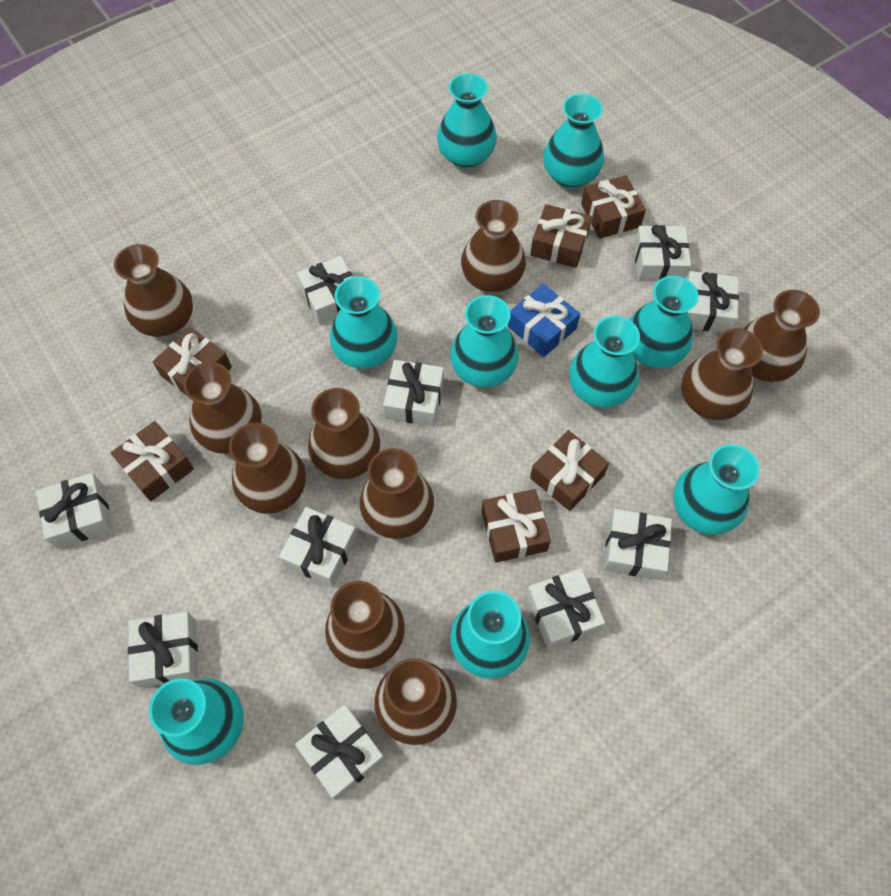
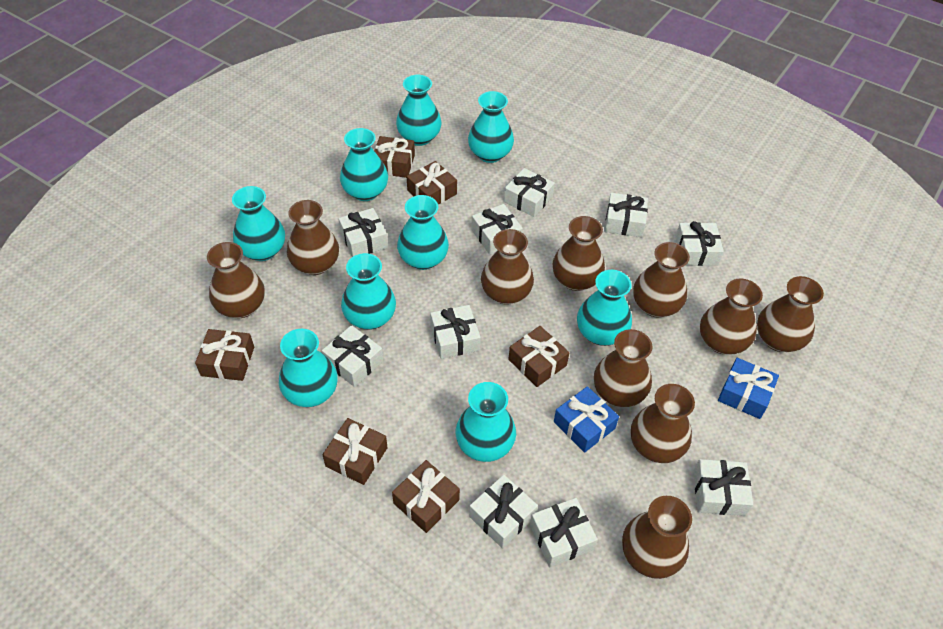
blue gift: [508,284,580,357] = 1 -> [554,386,619,453] [718,358,779,419] = 2

